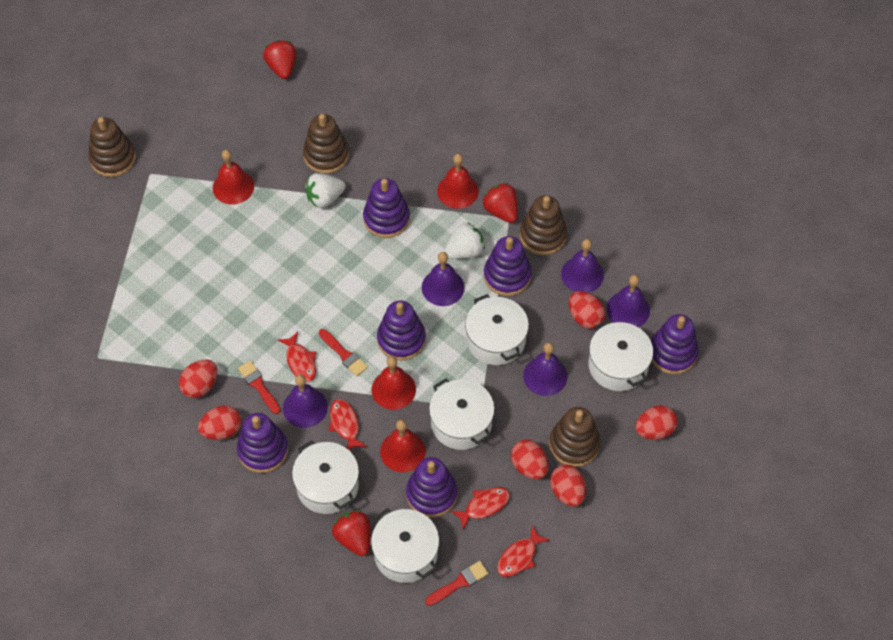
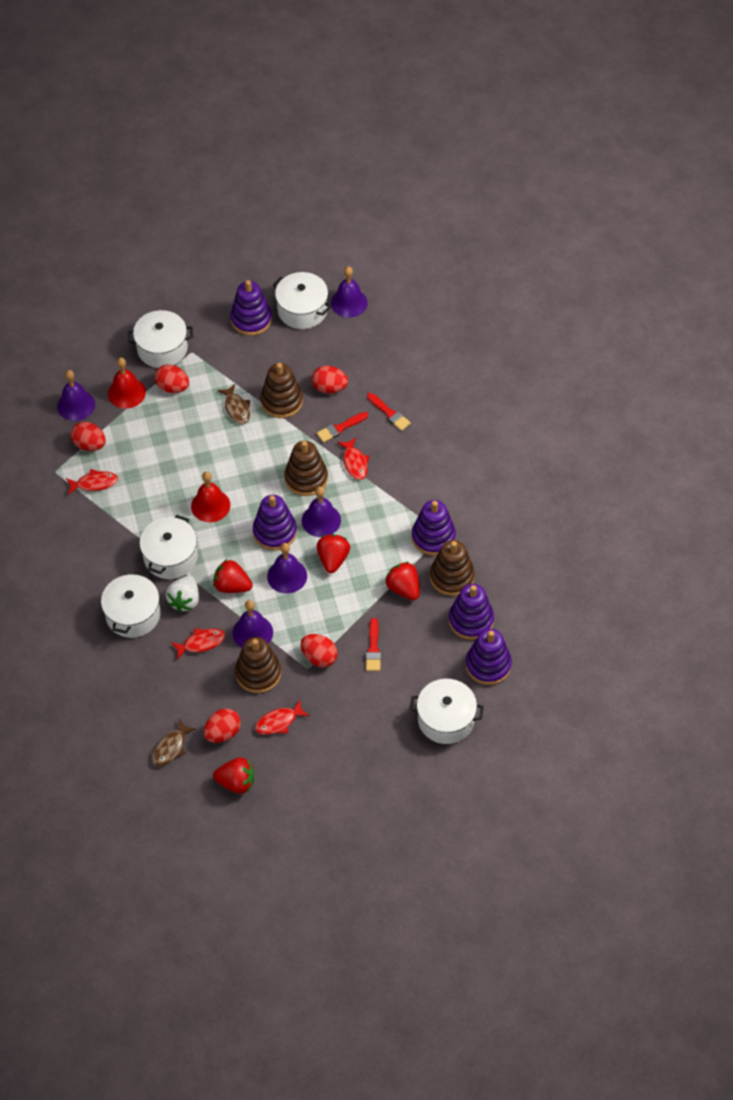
brown fish: none = 0 -> [152,719,196,766] [217,384,250,424] = 2
purple stacking toy: [237,413,288,473] [363,178,410,238] [377,300,426,360] [406,457,457,517] [484,236,532,296] [651,314,699,374] = 6 -> [230,280,272,336] [253,495,297,550] [412,500,456,556] [449,584,494,640] [466,629,512,685] = 5
red bell: [213,150,254,205] [372,356,416,410] [380,420,426,472] [437,154,479,209] = 4 -> [108,358,146,409] [191,472,230,522] = 2
red egg: [179,359,217,398] [198,405,242,440] [511,440,549,479] [550,464,586,507] [569,291,606,329] [635,405,678,440] = 6 -> [71,422,106,451] [155,364,189,393] [203,708,241,743] [301,634,338,667] [312,366,348,394] = 5
red strawberry: [263,40,297,79] [332,510,371,556] [483,183,518,223] = 3 -> [213,559,253,593] [213,758,254,794] [317,534,350,573] [385,562,420,600] = 4
white strawberry: [305,173,346,208] [444,222,485,259] = 2 -> [166,576,199,612] = 1

